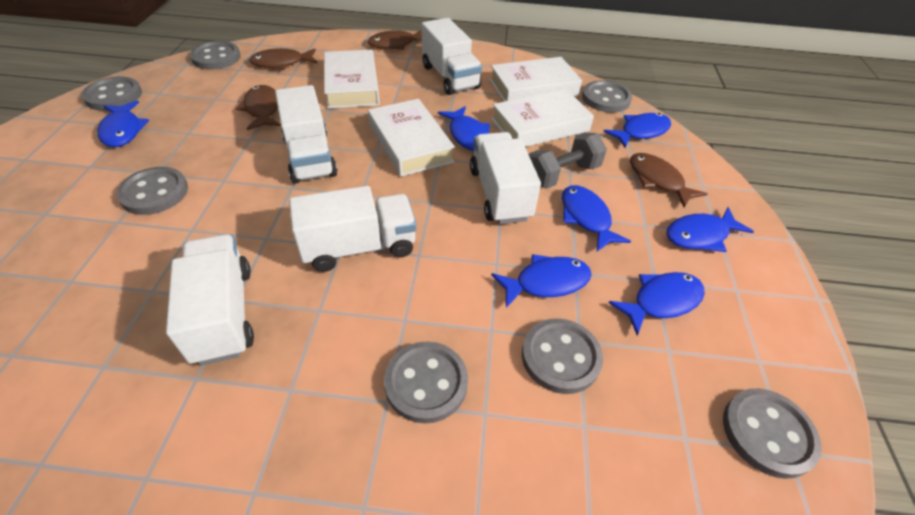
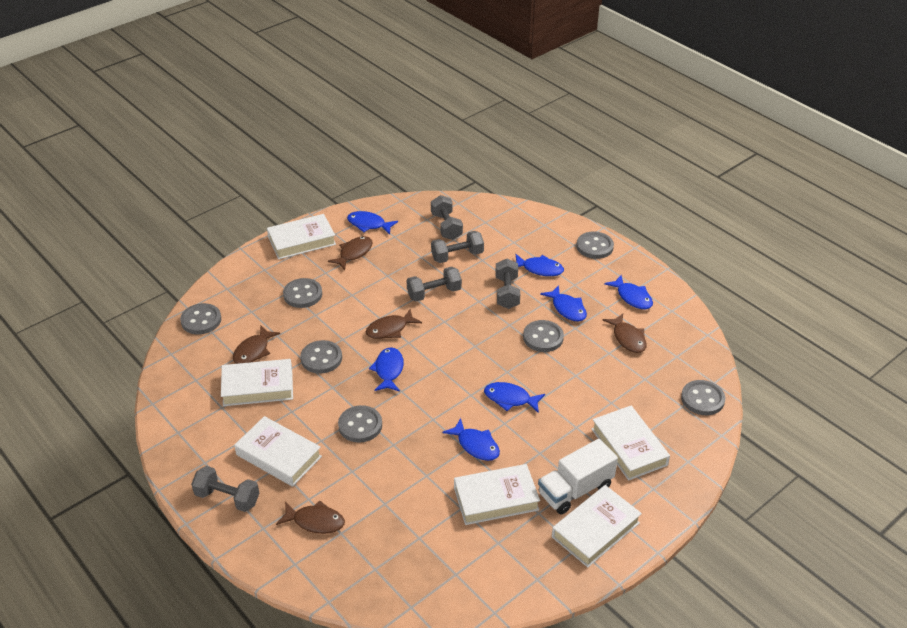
brown fish: [236,85,281,130] [249,48,318,70] [368,30,422,50] [630,153,707,208] = 4 -> [233,325,280,364] [276,500,345,534] [328,236,373,270] [366,309,422,339] [603,313,647,353] = 5
grey dumbbell: [529,133,607,188] = 1 -> [191,466,259,512] [407,267,462,302] [431,195,463,240] [431,231,484,263] [495,259,520,309] = 5
white book: [324,50,380,109] [368,99,455,177] [490,57,582,102] [492,89,594,147] = 4 -> [221,359,293,406] [234,416,322,487] [267,214,336,259] [454,464,540,525] [552,485,642,567] [592,406,670,481] = 6
white truck: [166,234,254,365] [275,85,337,183] [289,186,417,272] [422,18,482,95] [470,132,541,224] = 5 -> [538,439,618,515] = 1

